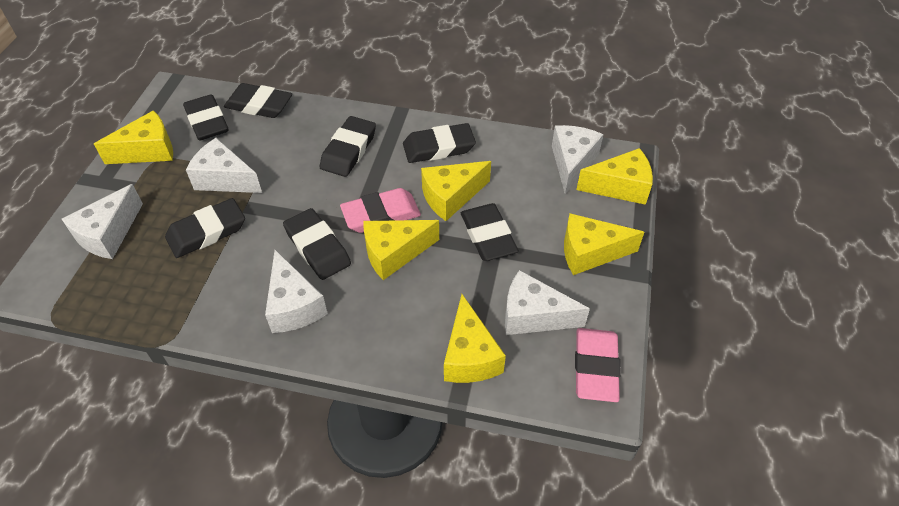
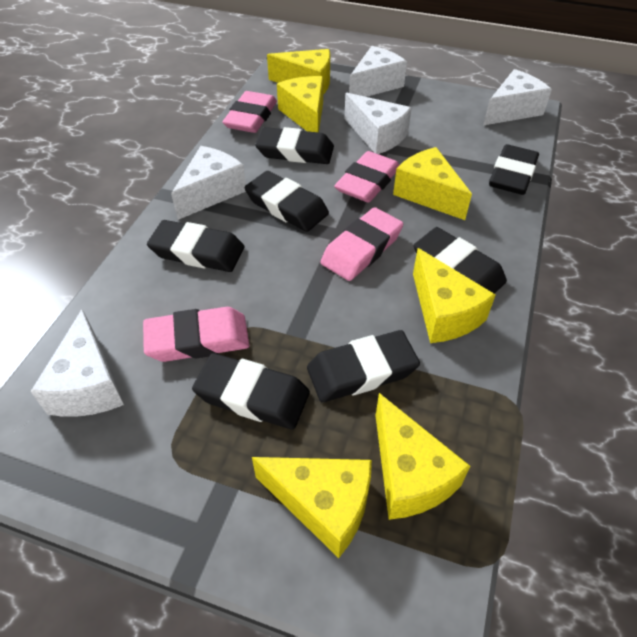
pink eraser: [340,188,421,233] [575,328,621,402] = 2 -> [143,307,250,362] [222,91,277,133] [320,207,403,281] [334,151,399,203] = 4

